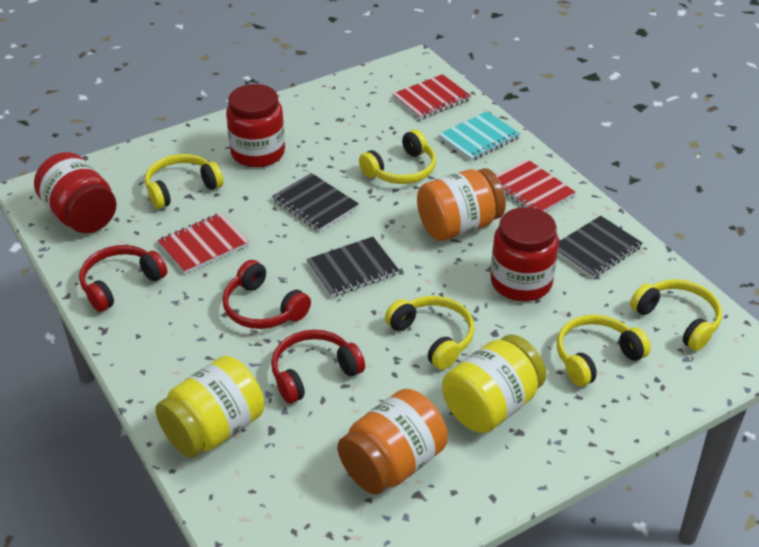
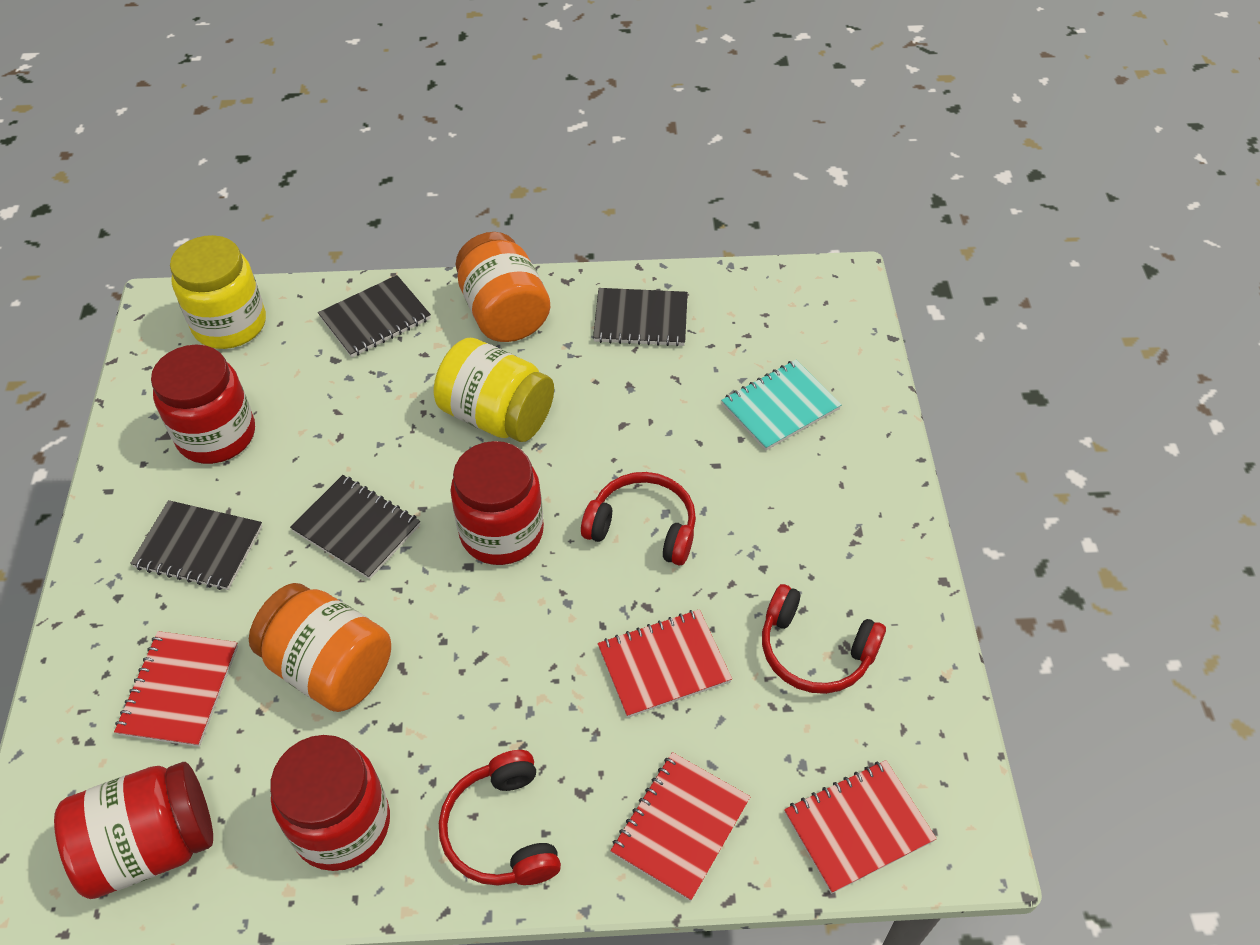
black notebook: [272,173,359,232] [307,237,399,297] [558,216,643,279] = 3 -> [130,500,263,590] [290,475,420,579] [318,275,431,357] [593,288,688,347] = 4
red jar: [34,152,116,233] [226,84,285,167] [491,207,559,301] = 3 -> [54,762,213,899] [151,345,255,464] [270,735,390,871] [451,441,544,565] = 4
red notebook: [157,213,249,274] [393,74,471,120] [496,159,575,212] = 3 -> [114,631,238,747] [598,609,732,718] [610,752,750,901] [784,760,937,894] = 4
yellow headphones: [145,154,223,209] [359,129,436,184] [385,296,474,370] [557,315,651,387] [630,279,722,351] = 5 -> none = 0

